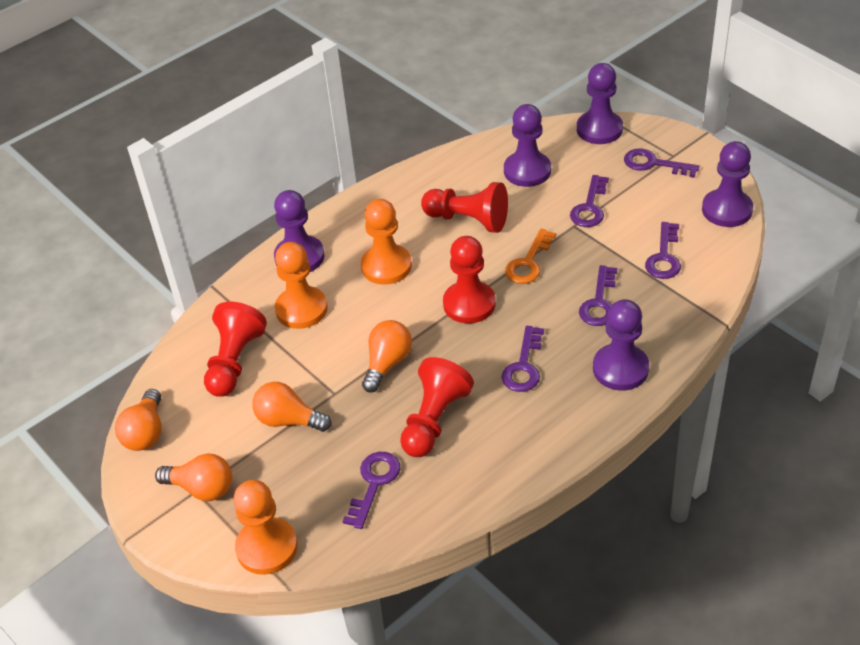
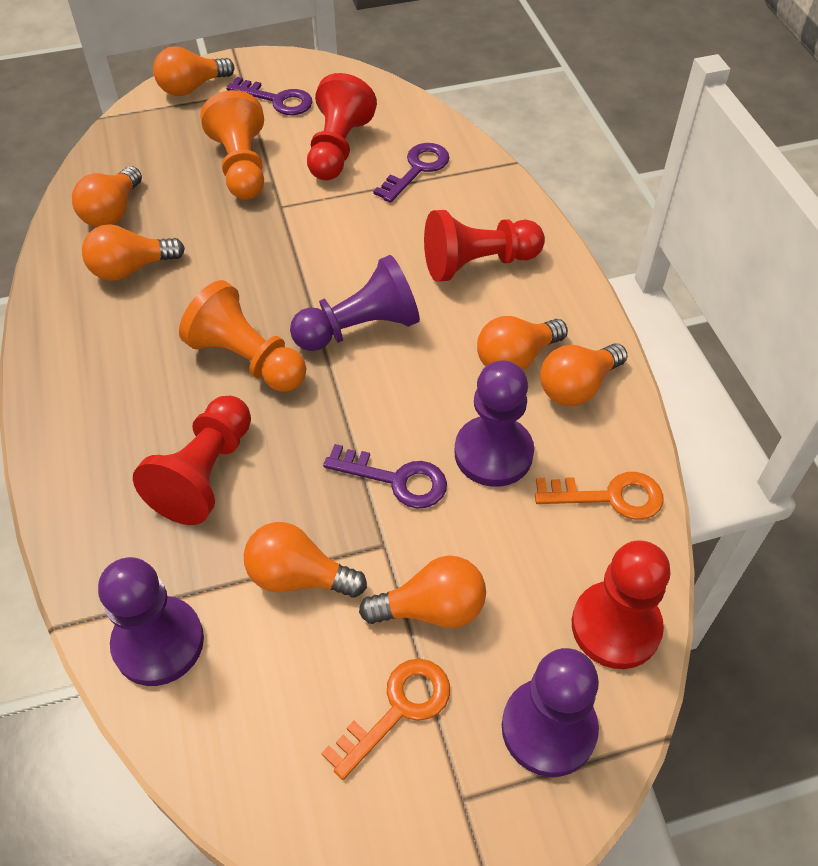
orange key: [505,229,556,284] = 1 -> [321,659,450,780] [535,472,663,520] = 2
orange light bulb: [115,389,162,451] [155,453,232,501] [252,382,331,432] [362,320,412,393] = 4 -> [72,166,142,227] [82,224,185,281] [153,46,234,96] [244,522,367,598] [359,556,486,628] [477,316,568,371] [540,343,628,406] = 7
orange pawn: [234,480,298,575] [275,242,327,329] [361,199,412,285] = 3 -> [179,280,306,392] [200,90,264,200] = 2
purple key: [342,452,400,529] [502,326,544,392] [570,175,609,227] [579,265,617,326] [624,148,699,178] [645,222,681,279] = 6 -> [226,77,313,115] [323,444,447,508] [373,143,450,203] = 3
purple pawn: [274,190,325,272] [504,104,551,187] [577,63,623,144] [593,299,649,391] [702,141,753,227] = 5 -> [98,557,204,686] [290,255,420,351] [455,360,534,487] [502,648,599,777] = 4

